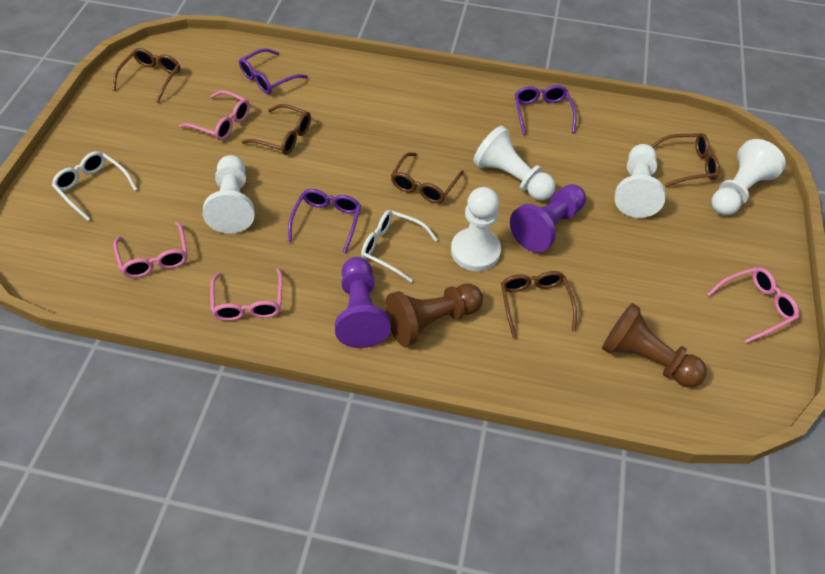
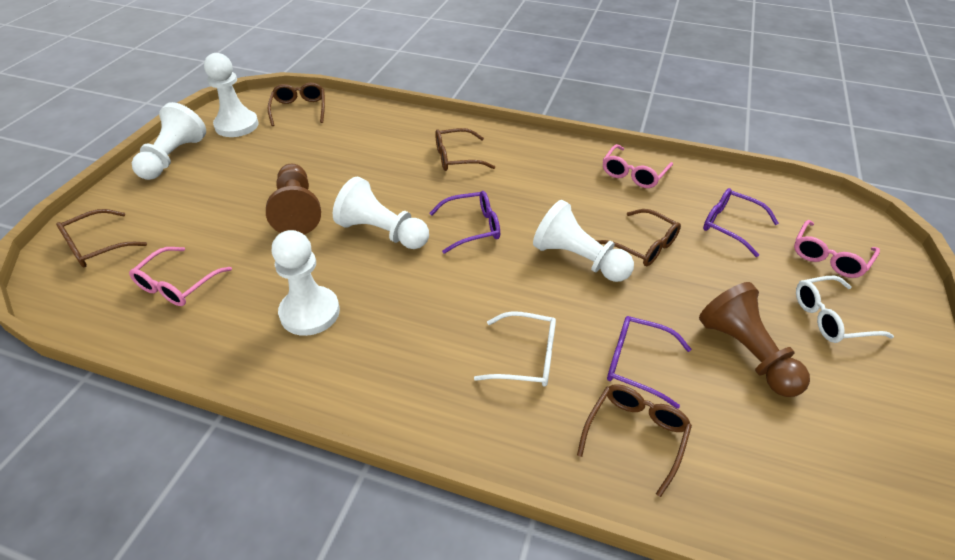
pink glasses: [113,222,188,278] [179,90,250,140] [210,268,283,321] [707,267,799,343] = 4 -> [129,247,232,306] [603,144,673,188] [794,220,880,278] = 3
purple pawn: [335,257,391,348] [510,184,586,252] = 2 -> none = 0

